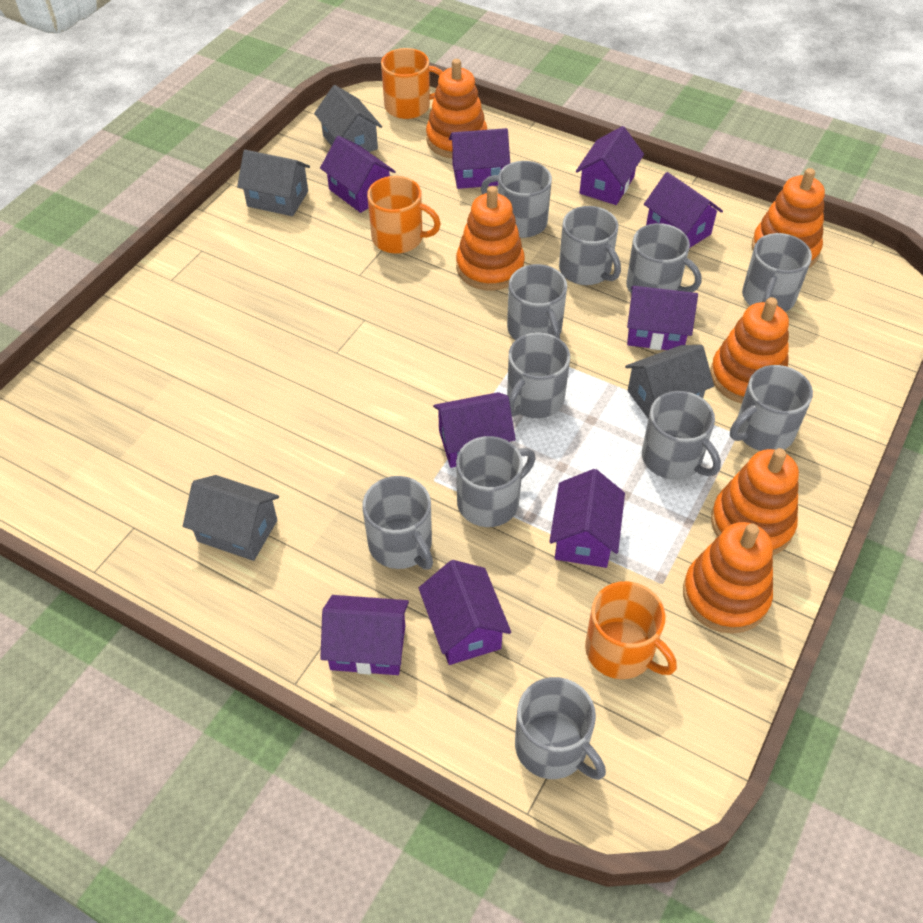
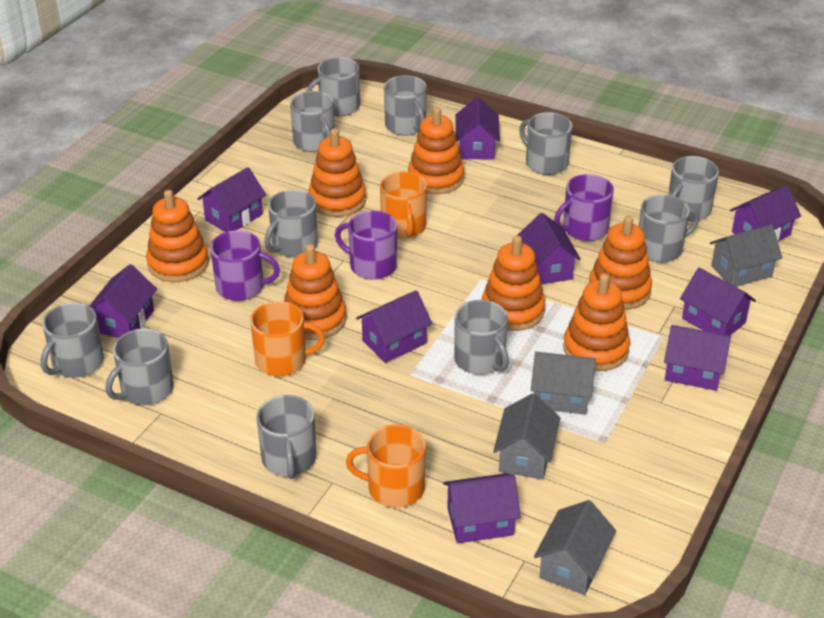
orange stacking toy: [426,59,487,158] [456,186,525,291] [683,522,773,634] [710,297,789,404] [711,448,799,555] [751,168,825,268] = 6 -> [146,190,209,282] [284,244,346,340] [308,128,366,217] [408,107,464,194] [482,236,545,331] [563,274,630,371] [589,216,652,310] = 7
purple mug: none = 0 -> [210,230,280,301] [335,210,397,280] [554,174,614,241] = 3

